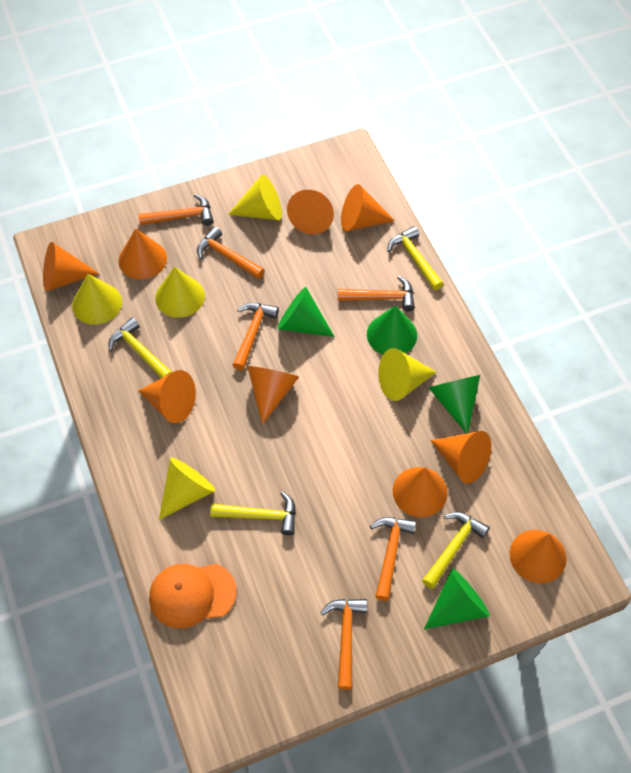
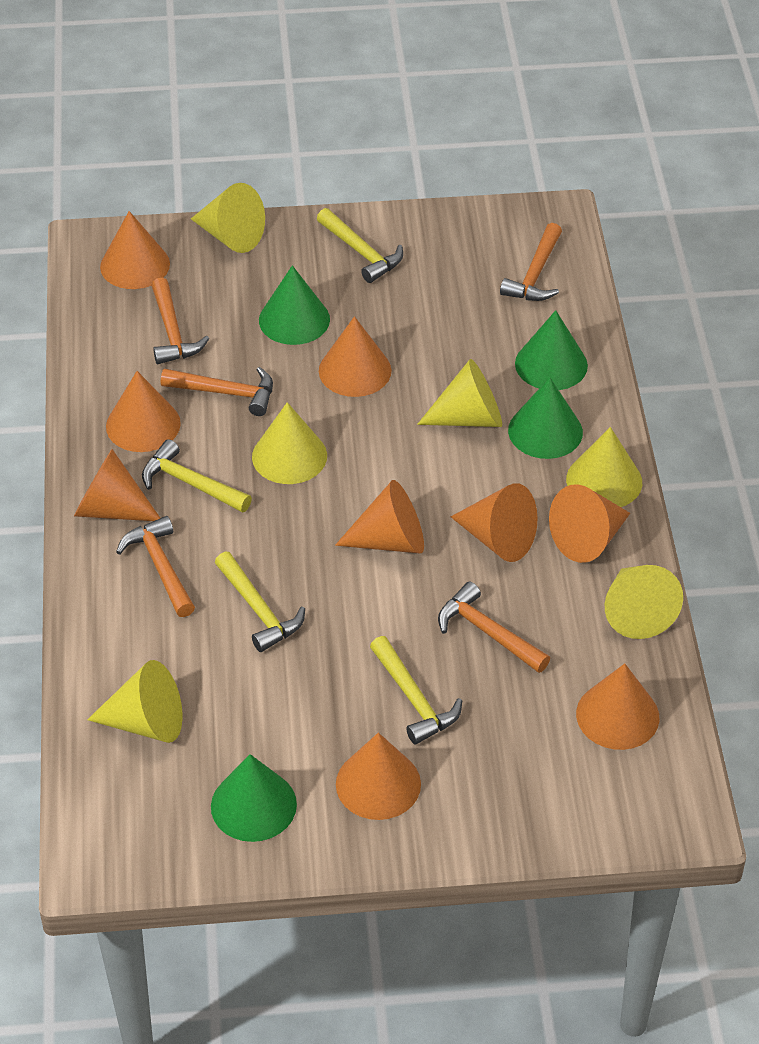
orange cap: [149,564,236,628] = 1 -> none = 0
orange hammer: [138,194,213,226] [197,226,265,279] [232,303,279,370] [320,599,367,690] [338,276,415,312] [370,517,416,601] = 6 -> [116,516,195,617] [151,278,209,364] [161,367,273,416] [438,582,550,673] [500,223,562,301] = 5
yellow cone: [72,274,122,325] [155,267,205,318] [159,458,215,520] [228,175,282,220] [379,348,437,401] = 5 -> [87,660,182,743] [191,183,265,253] [252,402,327,484] [417,359,502,427] [566,427,642,507] [605,565,683,639] = 6

